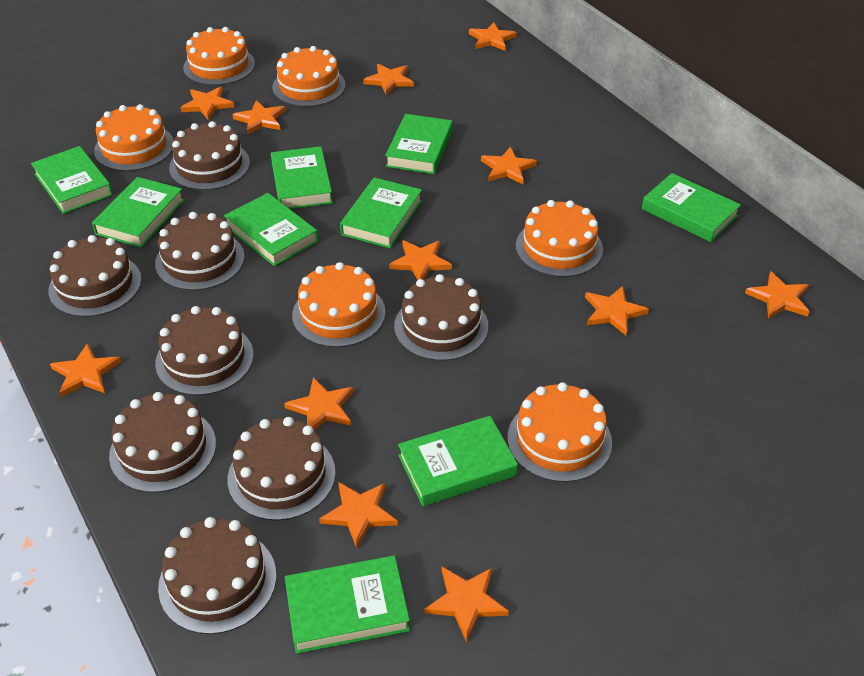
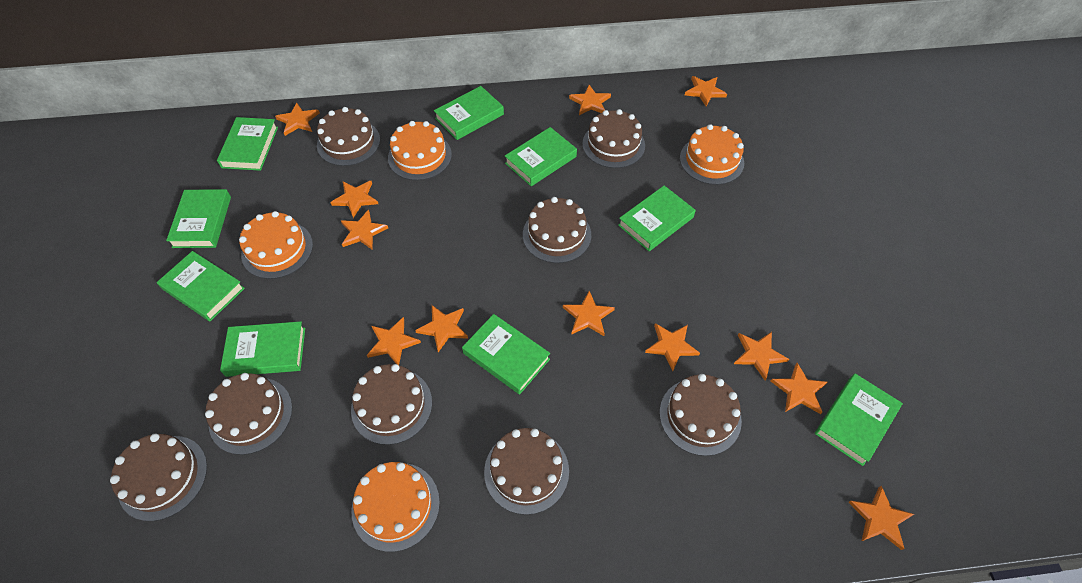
orange cake: [94,104,174,171] [183,27,255,85] [272,46,345,107] [292,262,386,347] [508,382,612,482] [516,200,603,277] = 6 -> [239,211,313,279] [351,462,440,552] [388,121,452,180] [680,124,744,185] = 4

